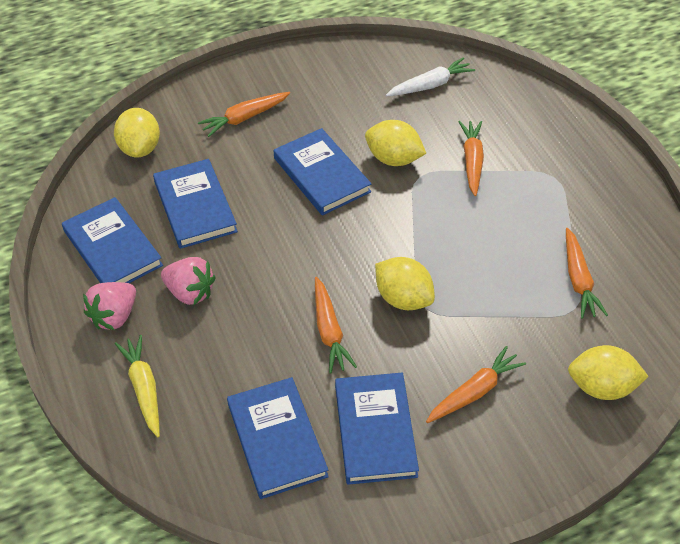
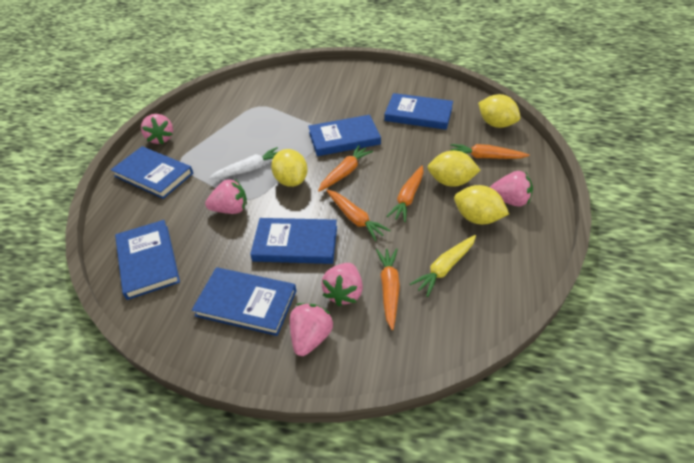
blue book: [62,197,163,283] [153,159,238,249] [227,377,329,499] [274,128,371,215] [335,373,419,485] = 5 -> [111,146,193,199] [115,220,180,300] [192,267,296,336] [250,218,337,264] [308,115,381,156] [384,93,453,130] = 6
pink strawberry: [83,282,136,330] [161,257,216,305] = 2 -> [141,114,173,145] [205,179,247,214] [290,303,333,356] [321,263,363,306] [490,171,533,207] = 5

